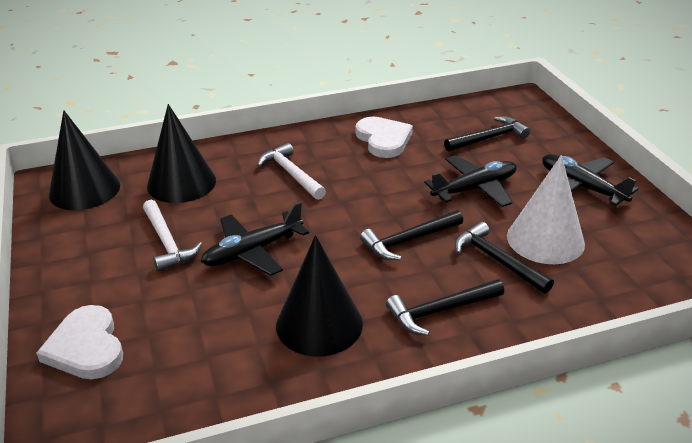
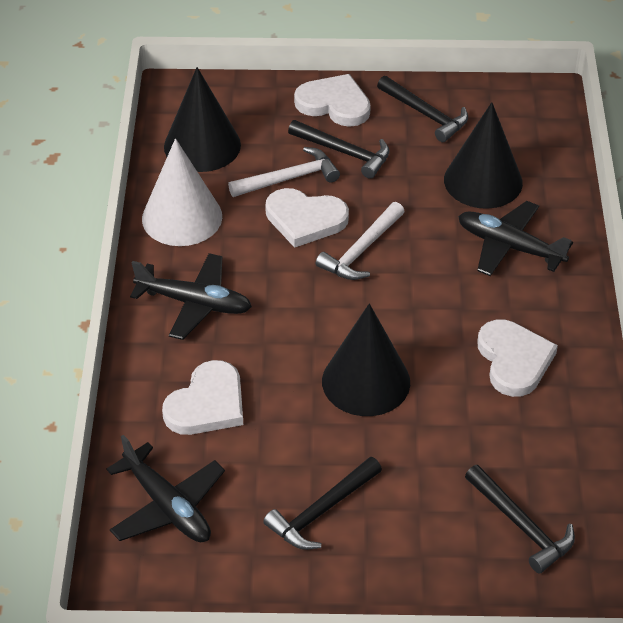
white heart: [36,305,123,379] [356,116,413,158] = 2 -> [162,360,243,435] [265,188,349,248] [294,74,371,127] [477,319,558,397] = 4

